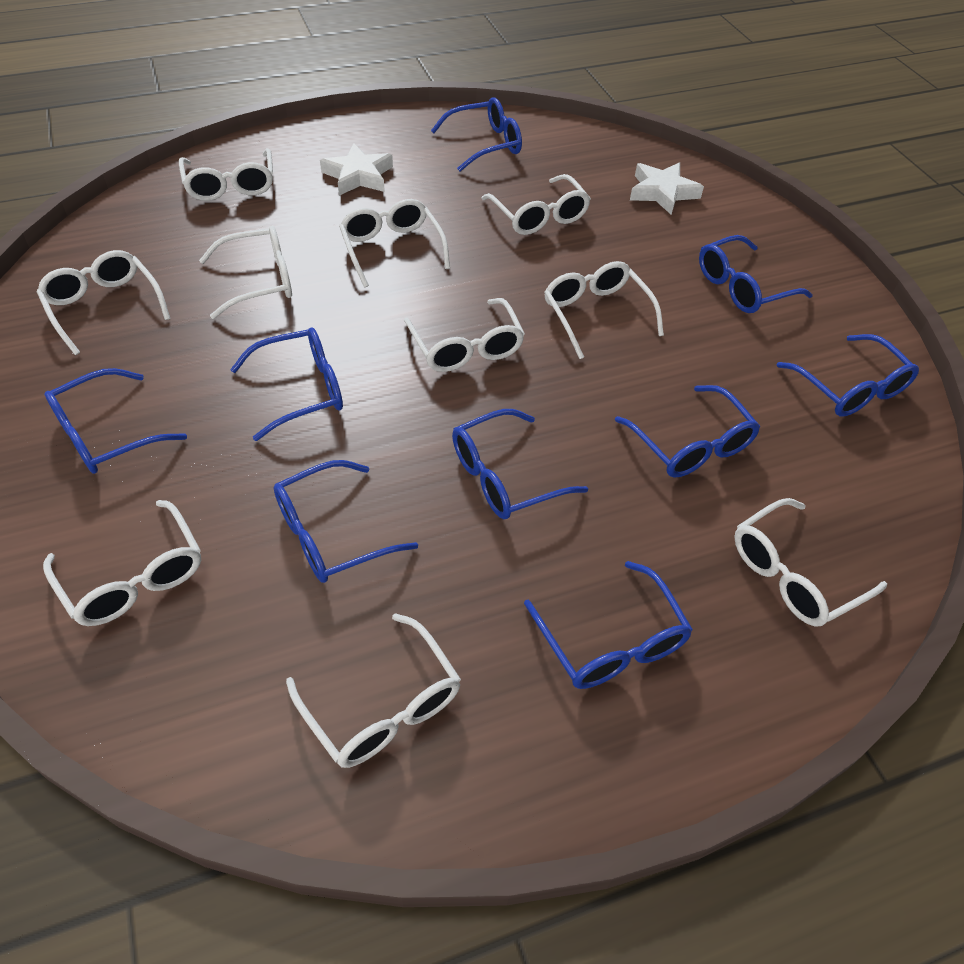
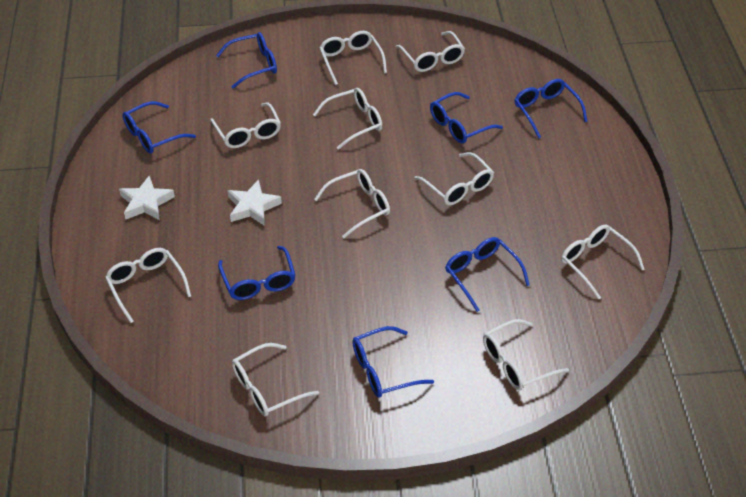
blue glasses: [44,368,187,474] [230,328,343,441] [274,460,418,583] [431,97,522,171] [452,409,588,519] [524,561,693,689] [615,385,760,478] [699,235,813,313] [776,334,919,417] = 9 -> [122,101,196,153] [216,32,277,89] [218,246,295,300] [352,326,434,398] [430,92,503,143] [446,237,530,312] [515,79,588,138] = 7

